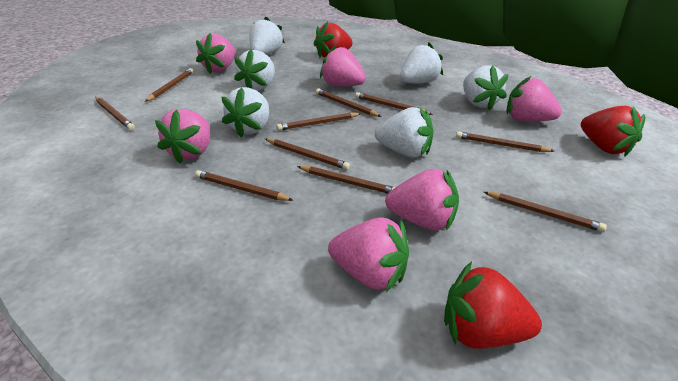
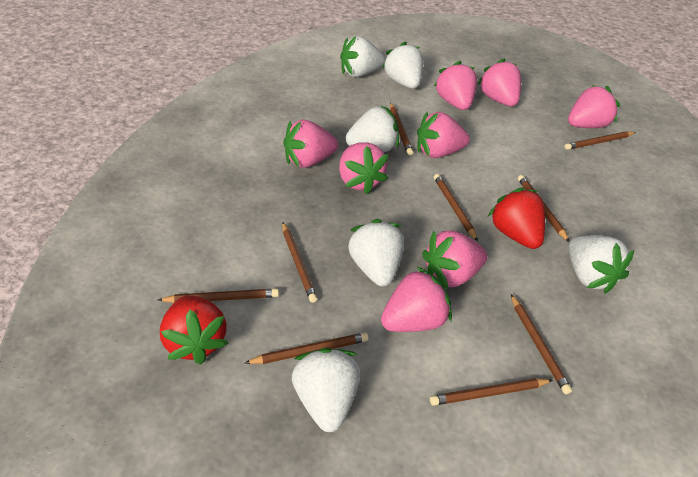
brown pencil: [95,97,135,130] [145,68,194,102] [195,170,293,201] [265,138,350,170] [276,112,362,131] [297,166,396,194] [316,89,382,117] [355,92,433,115] [456,131,554,152] [484,192,607,232] = 10 -> [158,289,279,303] [245,333,369,364] [282,222,318,303] [390,103,413,155] [430,378,553,406] [434,174,478,241] [511,294,572,394] [518,175,569,242] [564,131,636,150] = 9
pink strawberry: [155,109,210,164] [196,33,235,74] [320,45,366,86] [328,217,409,292] [385,169,459,231] [506,76,562,122] = 6 -> [283,120,338,168] [339,142,388,194] [381,267,452,332] [417,112,470,158] [422,230,487,289] [434,61,477,110] [477,58,521,107] [568,85,620,128] = 8
red strawberry: [314,22,353,58] [444,262,542,349] [581,106,645,157] = 3 -> [160,295,228,364] [488,187,545,249] = 2

